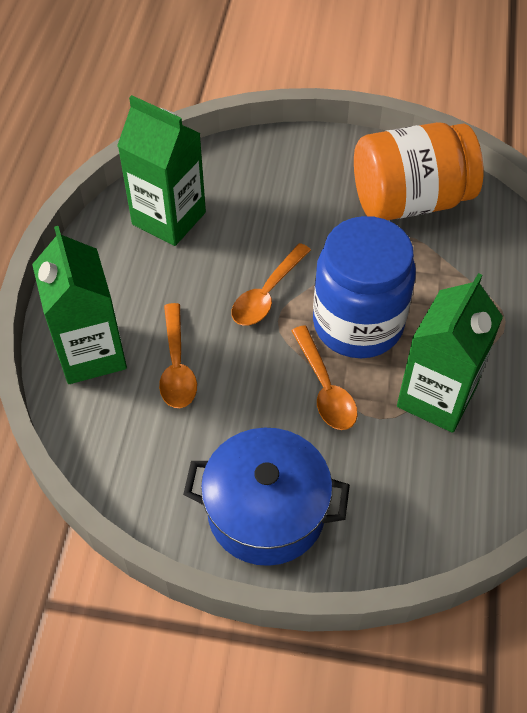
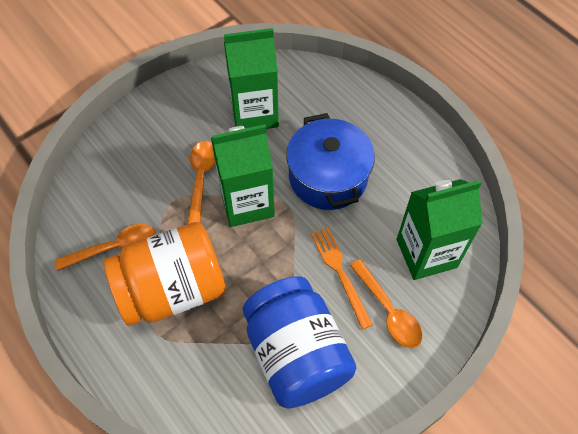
orange fork: none = 0 -> [311,227,373,330] = 1

